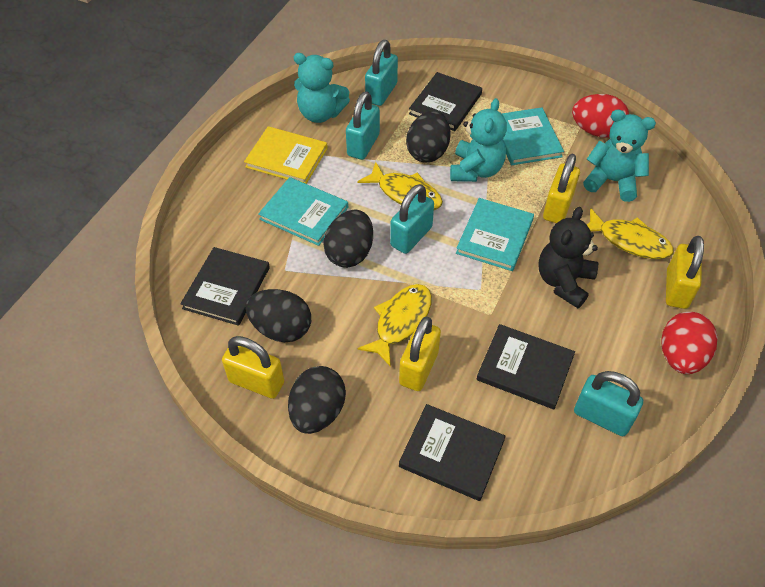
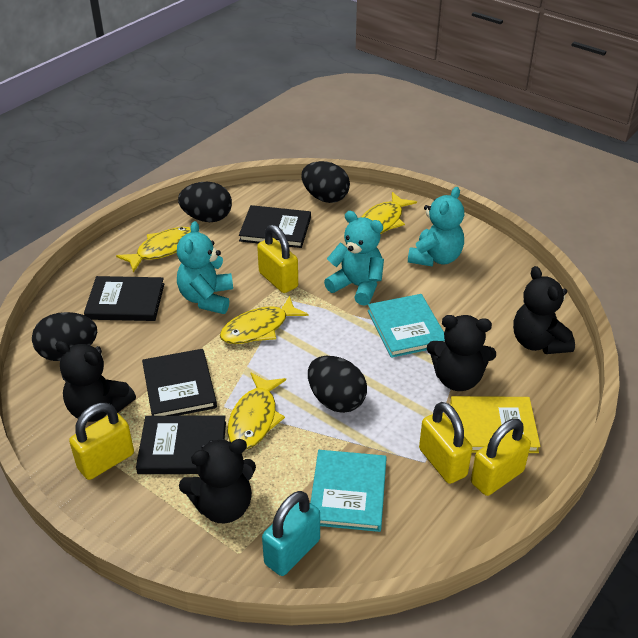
black teddy bear: [538,207,598,308] = 1 -> [55,341,136,422] [179,439,256,524] [427,315,496,391] [513,266,575,354] = 4
red egg: [572,94,629,138] [662,312,718,374] = 2 -> none = 0
turquoise book: [258,177,348,246] [456,198,534,271] [502,107,564,165] = 3 -> [310,450,387,532] [368,294,445,358] = 2
turquoise padlock: [346,91,380,160] [365,40,398,106] [390,184,434,254] [574,371,643,436] = 4 -> [262,491,320,576] = 1
yellow fish: [357,162,443,210] [357,284,432,367] [587,208,674,259] = 3 -> [116,227,191,272] [220,296,309,344] [227,373,286,449] [361,192,417,234] = 4

